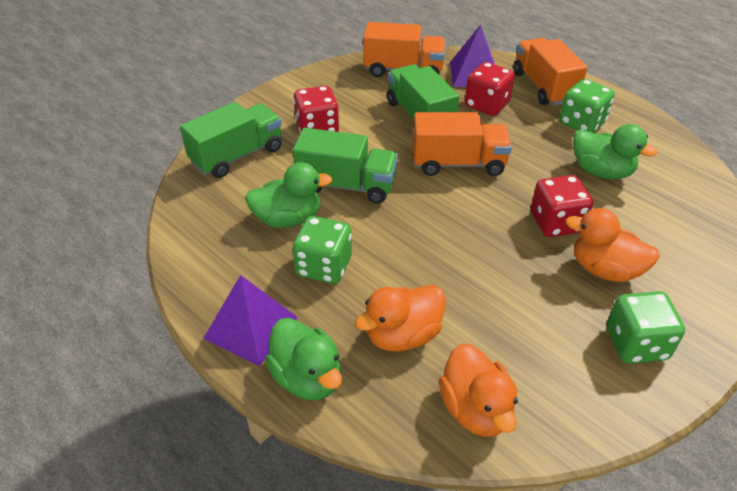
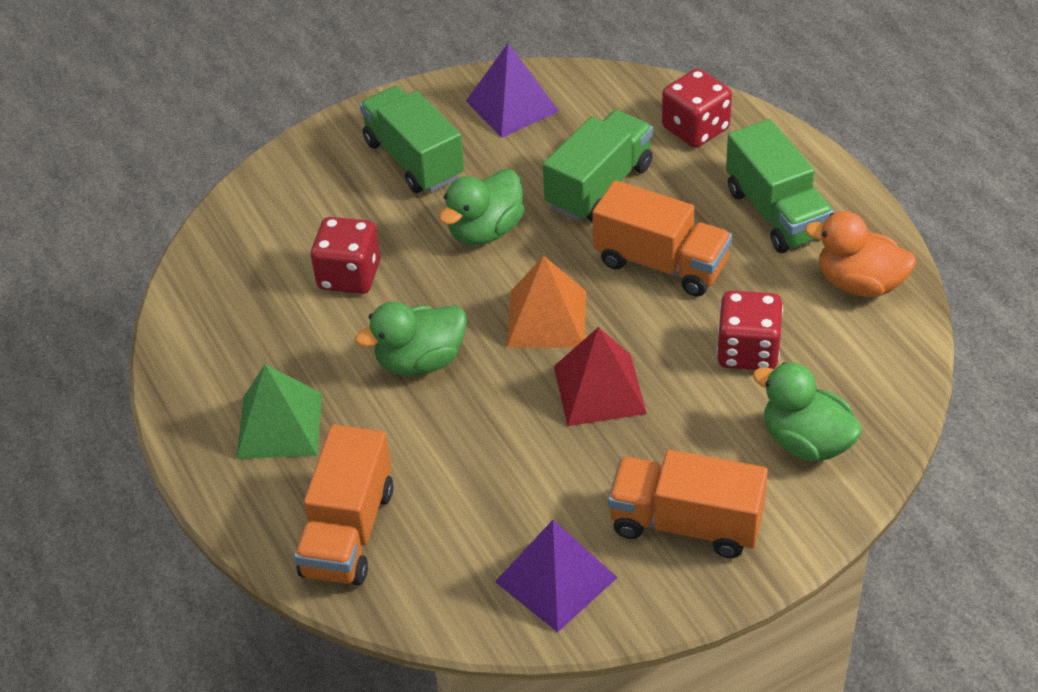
green dice: [293,216,352,284] [559,79,615,133] [607,291,685,364] = 3 -> none = 0
green pyramid: none = 0 -> [236,364,322,459] = 1
orange duck: [355,285,446,351] [439,343,518,437] [565,208,660,282] = 3 -> [805,211,916,297] = 1
orange pyramid: none = 0 -> [507,256,586,348] = 1
red pyramid: none = 0 -> [554,327,647,426] = 1

